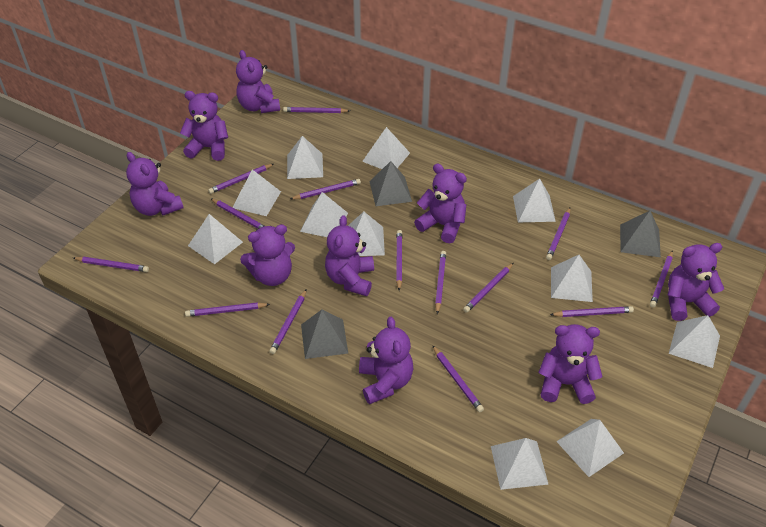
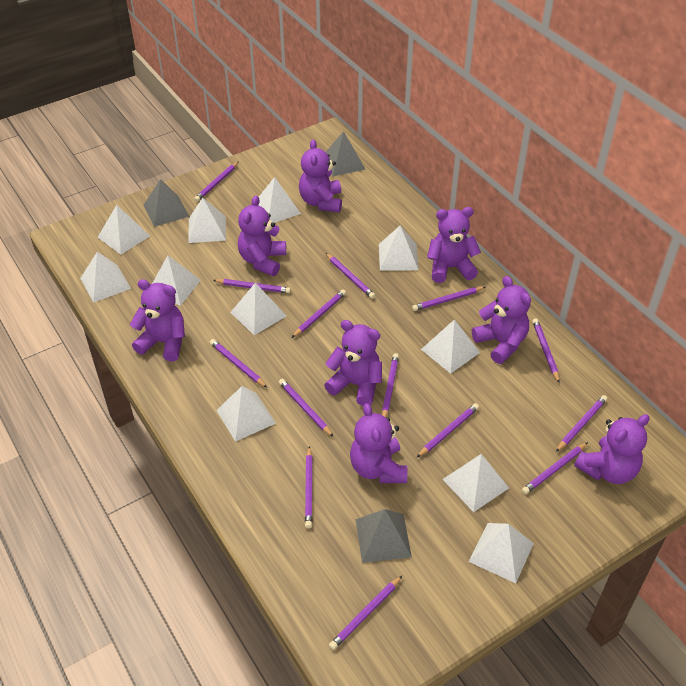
purple teddy bear: [126,152,183,216] [180,91,228,161] [236,50,280,113] [240,224,295,286] [325,215,374,296] [359,317,413,404] [414,164,467,243] [538,324,603,404] [668,243,724,321] = 9 -> [130,279,185,361] [238,196,286,276] [299,139,342,212] [324,320,382,406] [350,403,407,483] [427,207,481,283] [472,276,531,364] [574,414,650,484] = 8

